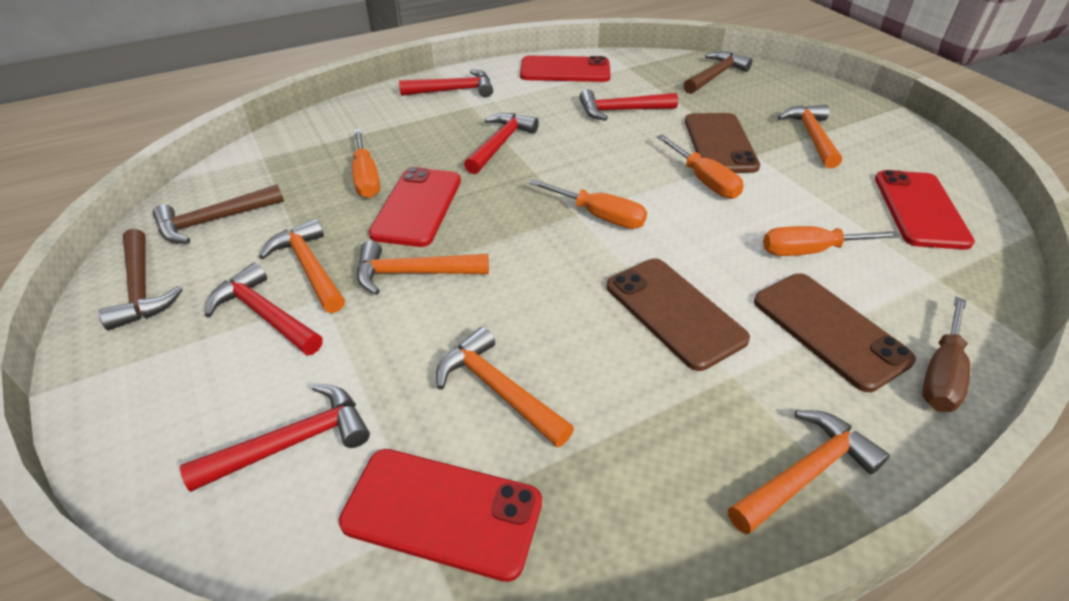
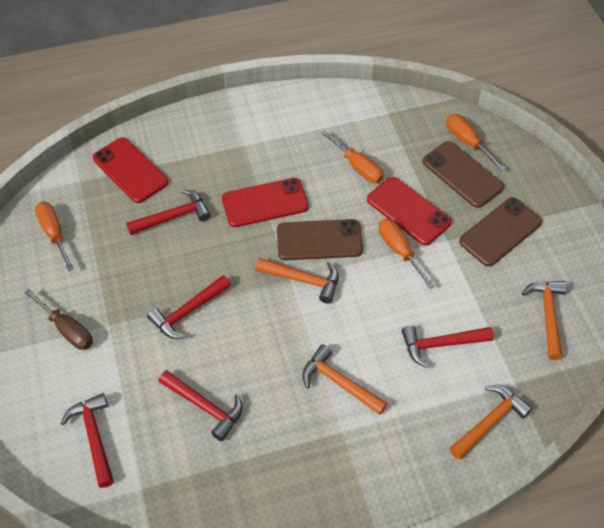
brown hammer: [99,229,183,331] [153,184,284,243] [684,52,753,94] = 3 -> none = 0
orange hammer: [259,218,345,313] [357,241,489,295] [436,327,574,447] [728,410,890,534] [778,105,842,168] = 5 -> [255,258,339,304] [302,344,388,415] [449,385,532,460] [522,281,567,360] = 4
red phone: [339,449,542,582] [369,167,461,247] [520,56,610,82] [875,170,975,250] = 4 -> [93,137,168,203] [222,178,309,227] [367,177,452,246] = 3

